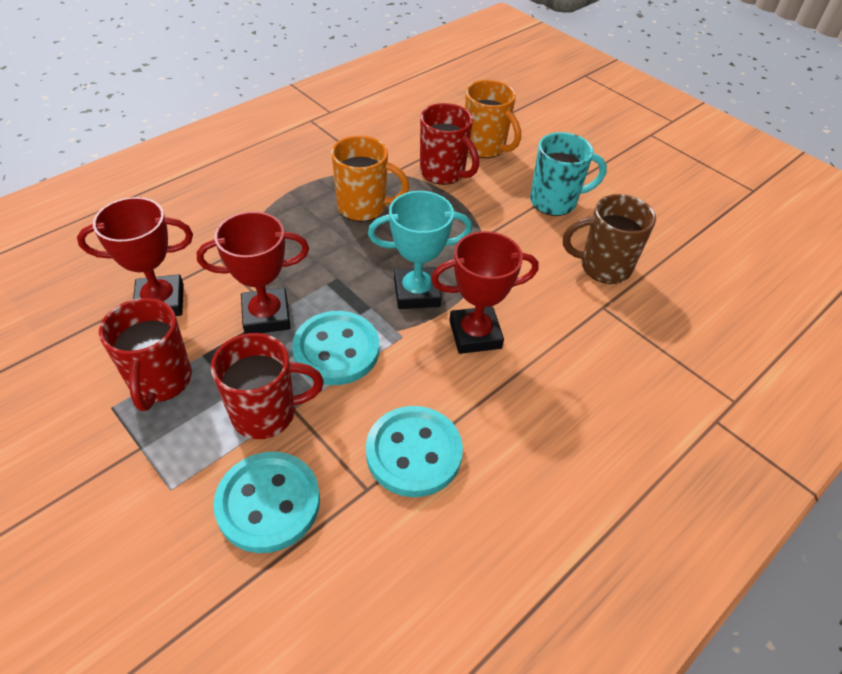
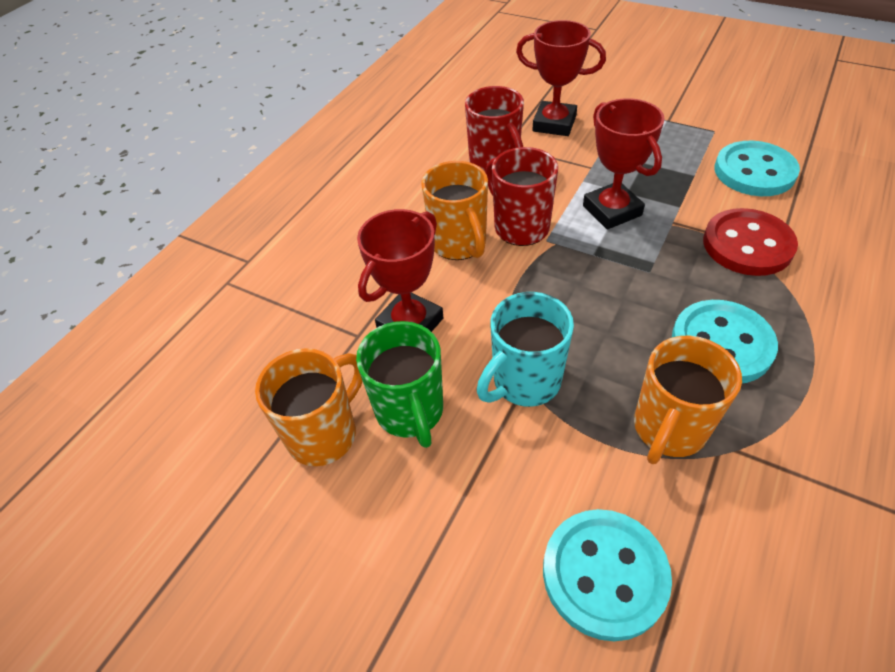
brown mug: [563,194,656,284] = 1 -> none = 0
green mug: none = 0 -> [356,321,443,448] = 1
orange mug: [331,136,410,222] [465,80,521,158] = 2 -> [255,348,363,466] [421,161,488,260] [634,336,742,464] = 3
red button: none = 0 -> [703,208,798,276] = 1
red mug: [99,298,192,411] [211,333,324,439] [420,103,479,185] = 3 -> [465,86,524,172] [485,147,558,246] = 2
turquoise trophy: [368,191,472,309] = 1 -> none = 0

